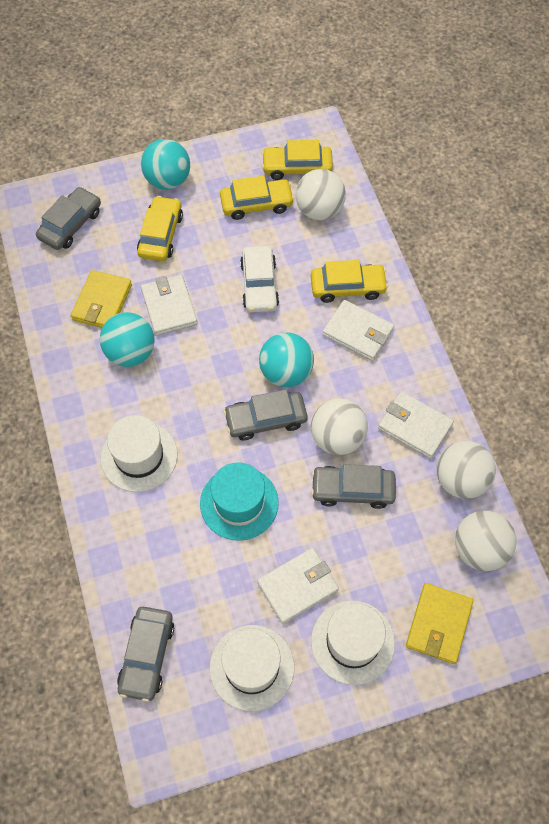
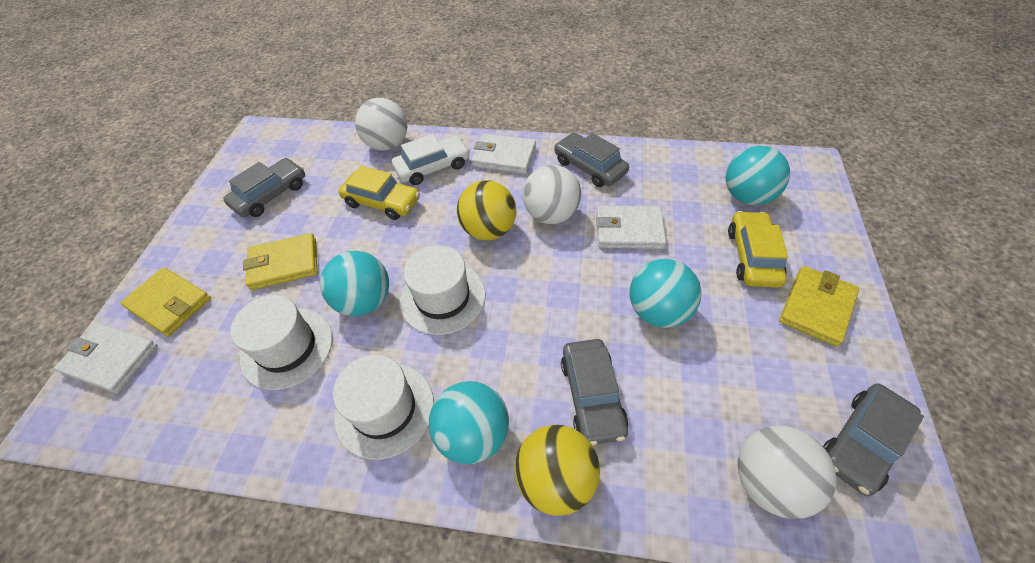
turquoise ball: [100,312,155,367] [141,139,190,190] [259,333,314,387] = 3 -> [320,251,389,316] [429,381,509,464] [630,259,701,328] [726,146,790,205] = 4
turquoise hat: [200,462,279,541] = 1 -> none = 0
white ball: [296,169,346,220] [311,398,368,455] [437,441,496,499] [455,511,517,571] = 4 -> [355,98,407,151] [523,165,581,224] [737,426,836,519] = 3
white wallet: [141,275,197,336] [257,548,339,624] [322,300,394,361] [378,391,454,459] = 4 -> [54,323,158,393] [471,133,536,174] [596,206,666,249] = 3
yellow ball: none = 0 -> [457,180,516,241] [515,425,600,516] = 2
yellow car: [137,196,183,261] [220,176,294,220] [262,140,333,180] [311,260,388,303] = 4 -> [338,166,420,220] [728,211,788,288] = 2
yellow wallet: [71,270,132,328] [406,583,473,664] = 2 -> [120,267,211,336] [243,233,317,290] [779,266,859,347] = 3

